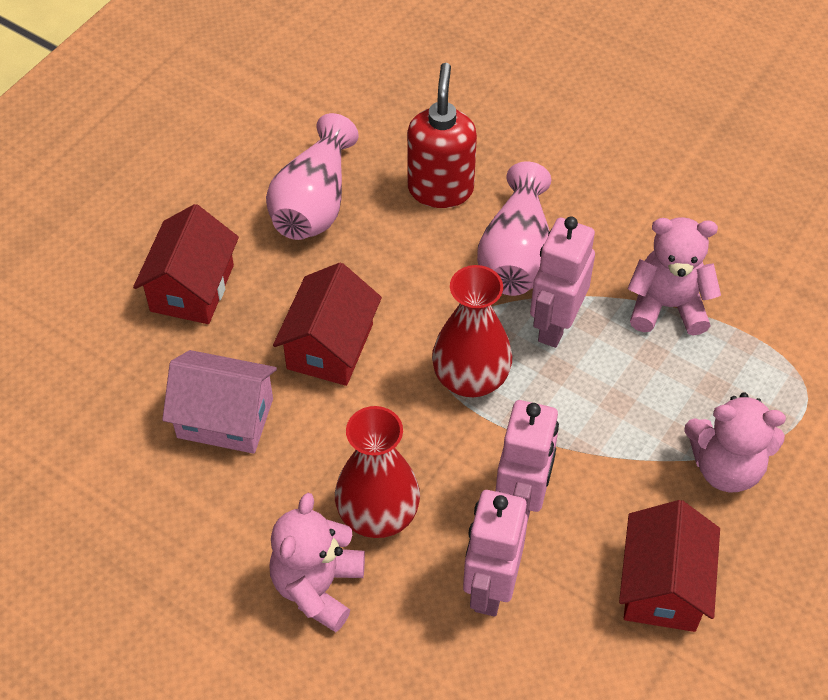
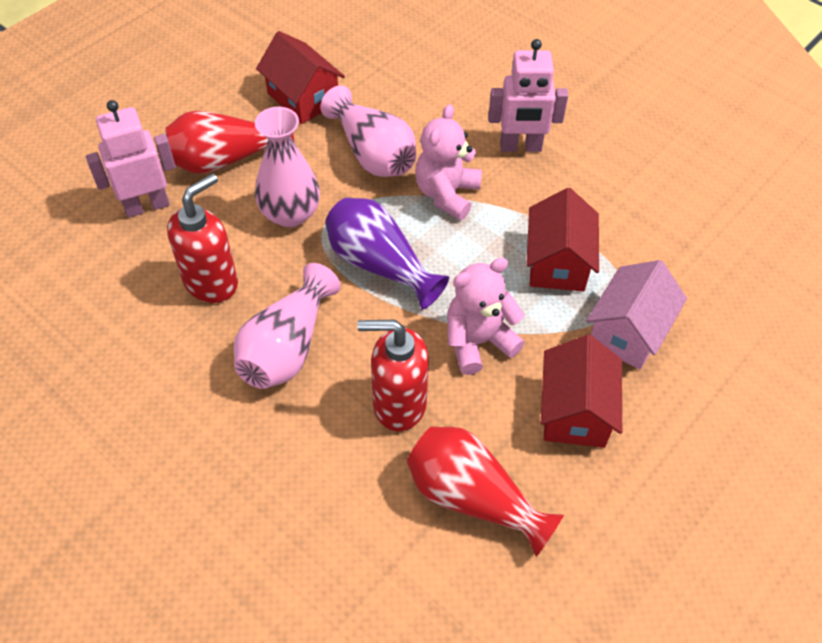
pink robot: [463,490,528,616] [496,400,559,523] [530,216,595,348] = 3 -> [86,100,176,218] [488,39,568,152] = 2
pink teddy bear: [270,493,365,632] [627,217,721,335] [684,392,786,492] = 3 -> [415,104,482,220] [447,257,525,375] = 2
pink vase: [266,113,358,240] [477,161,551,296] = 2 -> [233,263,340,389] [255,107,320,227] [321,85,416,177] = 3
purple vase: none = 0 -> [325,198,449,309] = 1
red soap dispenser: [407,63,477,208] = 1 -> [167,173,238,303] [357,320,429,432] = 2

